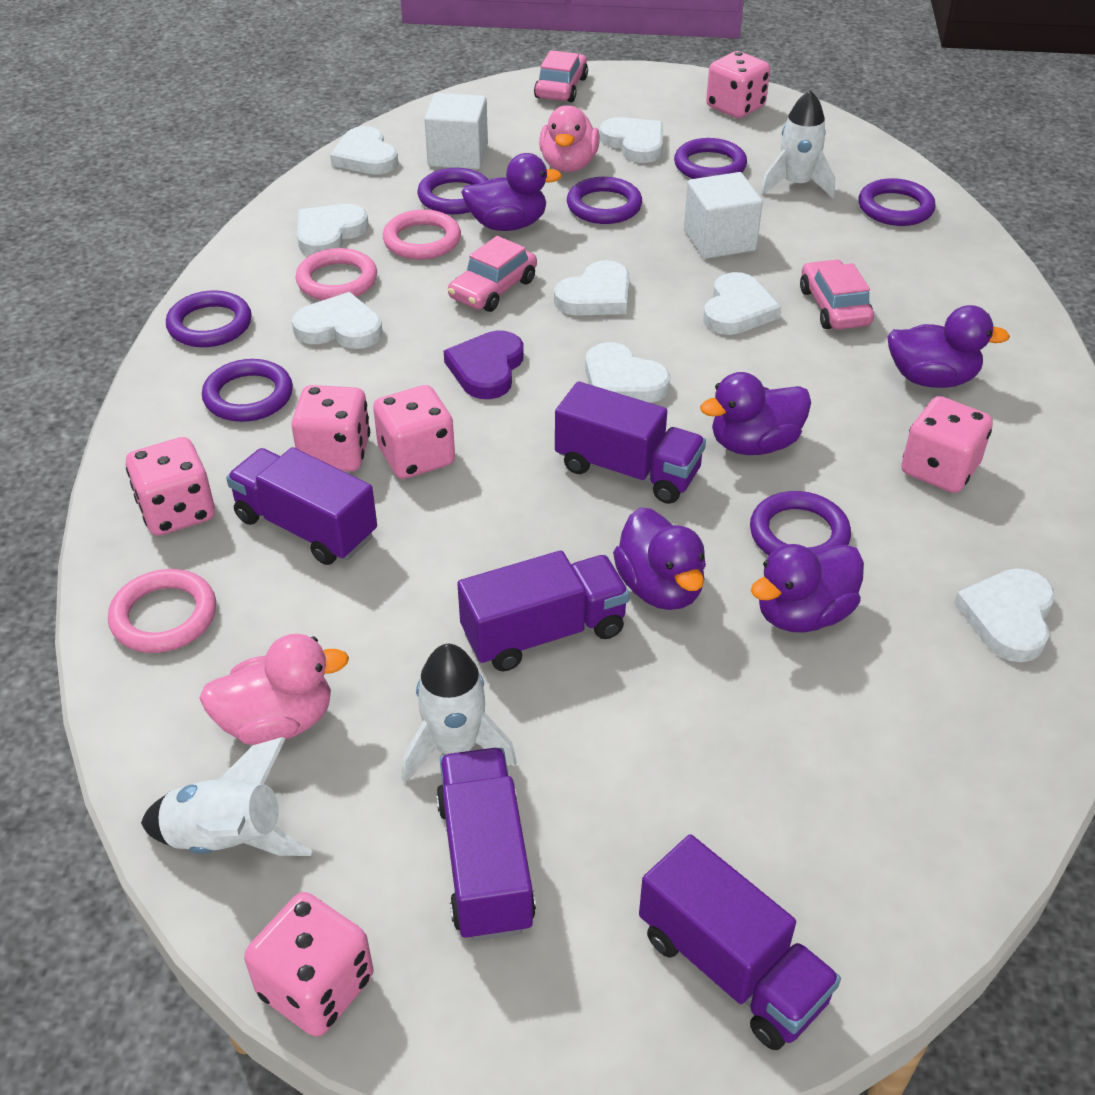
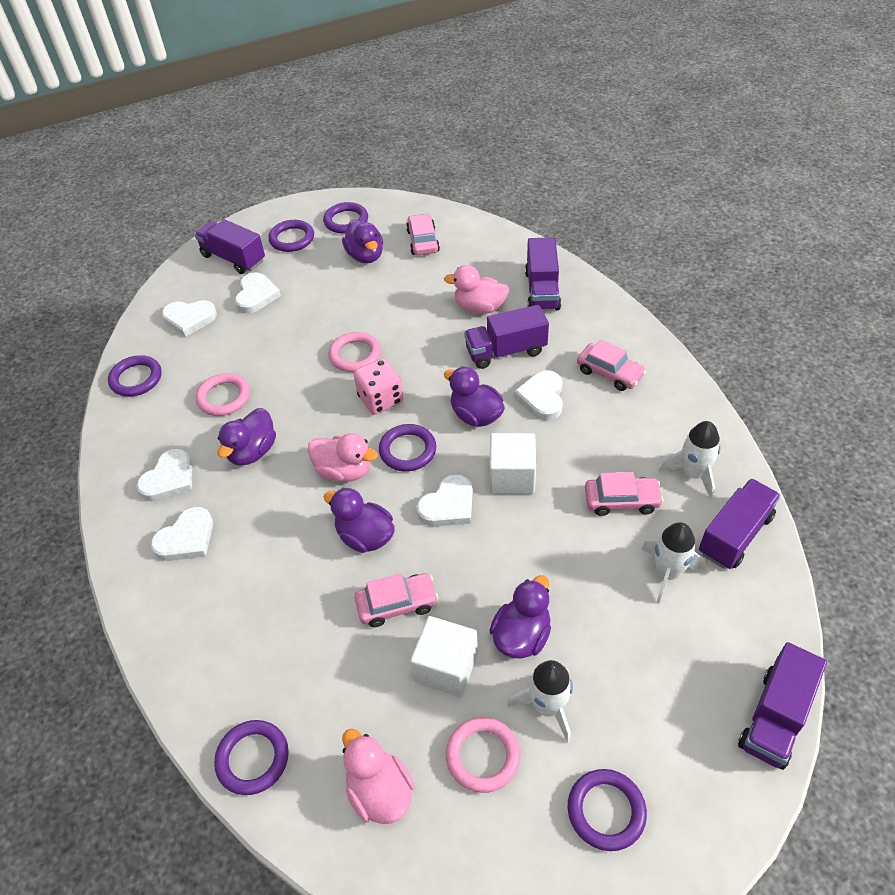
pink car: [448,236,537,312] [534,50,588,102] [800,259,874,330] = 3 -> [355,573,438,627] [406,213,440,255] [577,339,646,391] [585,472,663,516] = 4
pink dice: [126,437,215,536] [244,892,373,1037] [291,385,370,472] [373,385,455,479] [706,51,770,118] [901,396,993,493] = 6 -> [354,358,403,415] = 1
pink duck: [199,634,349,745] [539,105,600,172] = 2 -> [307,433,378,482] [342,729,415,824] [444,265,509,314] = 3
purple heart: [444,330,524,399] = 1 -> none = 0
purple ring: [166,290,252,347] [202,359,293,422] [417,168,488,214] [567,177,642,224] [674,138,747,179] [750,491,851,555] [859,178,936,226] = 7 -> [108,355,162,397] [214,720,289,795] [268,220,314,252] [323,202,368,234] [379,424,436,472] [568,769,647,851] = 6
white heart: [292,292,382,349] [297,204,369,256] [330,126,398,175] [554,260,630,316] [585,342,670,403] [600,117,663,163] [703,272,781,335] [954,568,1055,662] = 8 -> [136,449,192,501] [151,506,213,561] [162,300,217,337] [235,272,281,314] [416,474,473,527] [514,370,563,420] = 6

